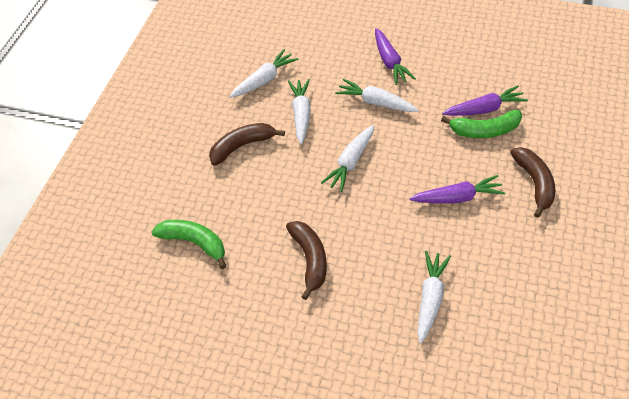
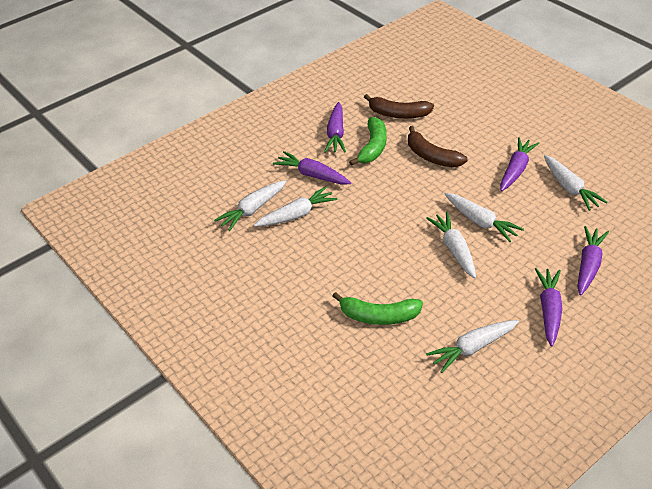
brown banana: [209,123,285,166] [286,221,327,300] [510,147,555,218] = 3 -> [364,94,434,119] [408,126,468,167] = 2
purple carrot: [375,28,416,85] [409,175,505,203] [442,86,528,116] = 3 -> [273,151,351,185] [324,102,346,153] [500,137,539,191] [535,268,562,346] [577,226,609,296] = 5
white carrot: [229,49,299,98] [288,79,311,144] [321,125,374,192] [335,79,419,112] [417,251,451,343] = 5 -> [214,180,286,231] [254,186,337,226] [426,212,476,279] [426,320,519,373] [445,193,524,242] [544,155,608,211] = 6

